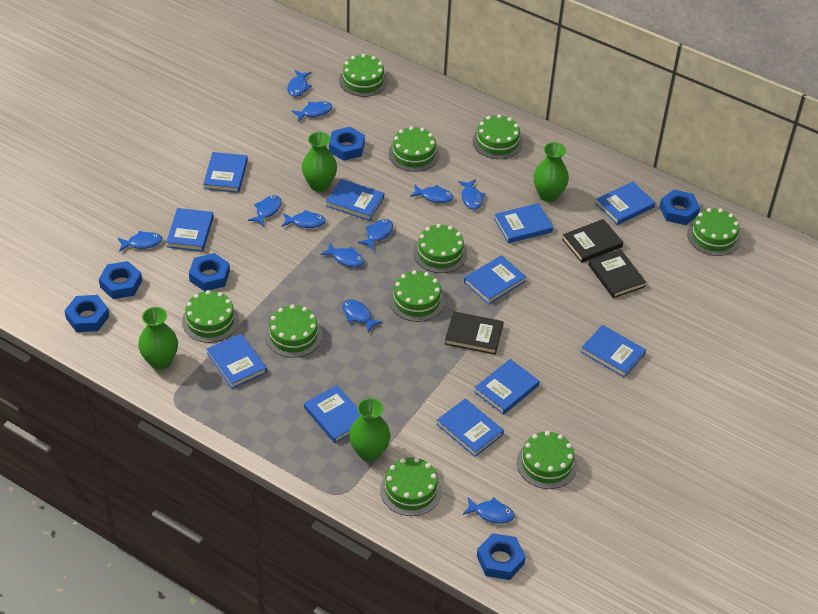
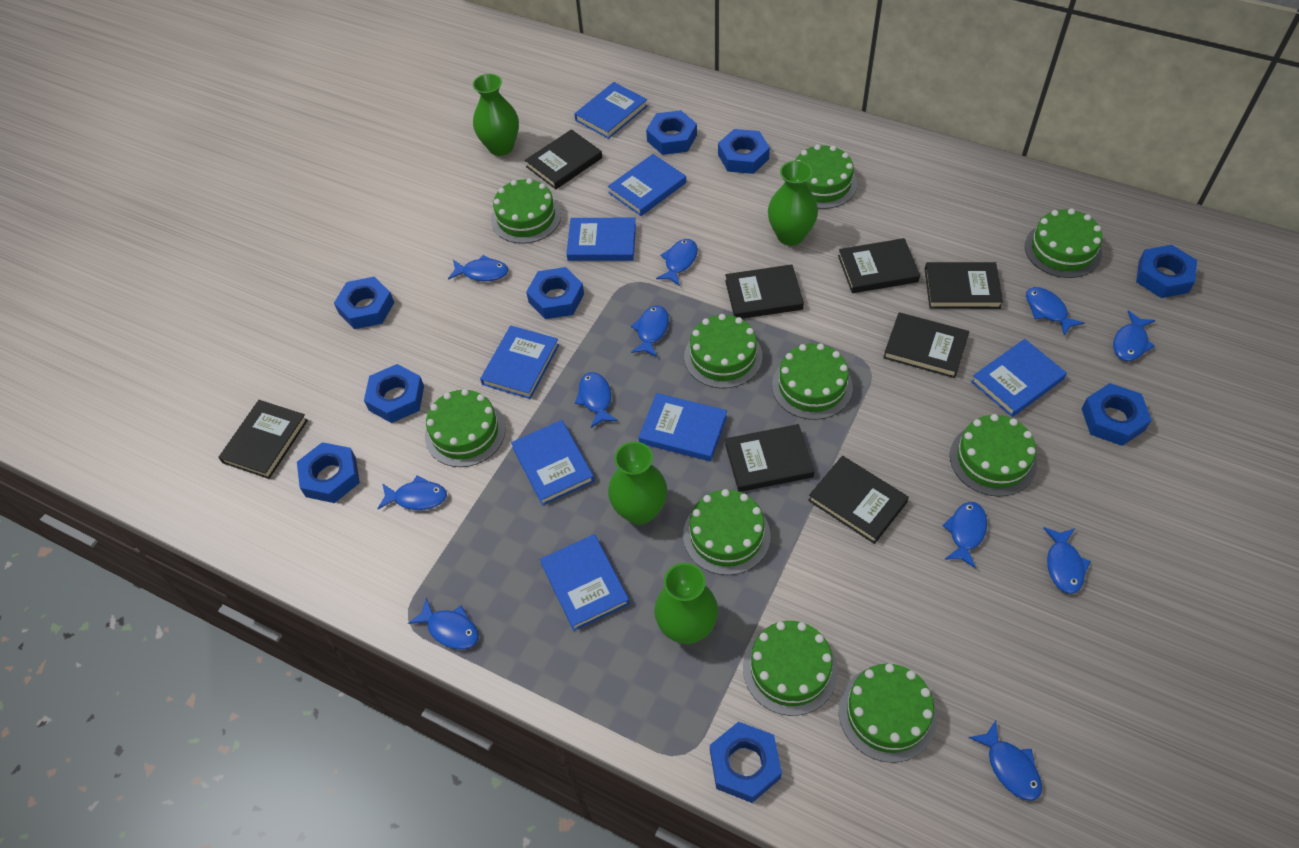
black book: [445,311,504,355] [562,219,623,263] [588,249,646,298] = 3 -> [218,400,308,479] [525,129,602,189] [725,264,804,319] [725,424,815,492] [808,456,909,544] [838,238,920,293] [883,312,969,378] [924,262,1003,309] = 8
blue book: [166,208,214,252] [203,152,248,193] [207,333,267,389] [304,385,361,443] [326,179,384,221] [436,398,504,457] [464,255,526,304] [474,359,540,415] [494,203,553,243] [581,325,646,378] [595,182,655,225] = 11 -> [480,326,559,399] [511,420,595,505] [540,534,630,631] [566,217,636,261] [574,82,647,139] [608,154,686,216] [639,393,727,461] [971,339,1067,417] = 8
blue nut: [64,295,110,332] [99,261,142,299] [189,253,230,291] [329,127,365,161] [477,533,526,580] [659,190,700,225] = 6 -> [297,442,360,503] [334,277,394,329] [364,364,424,423] [526,267,584,319] [646,110,697,155] [710,721,782,803] [718,129,770,174] [1081,383,1152,446] [1136,245,1197,298] = 9

